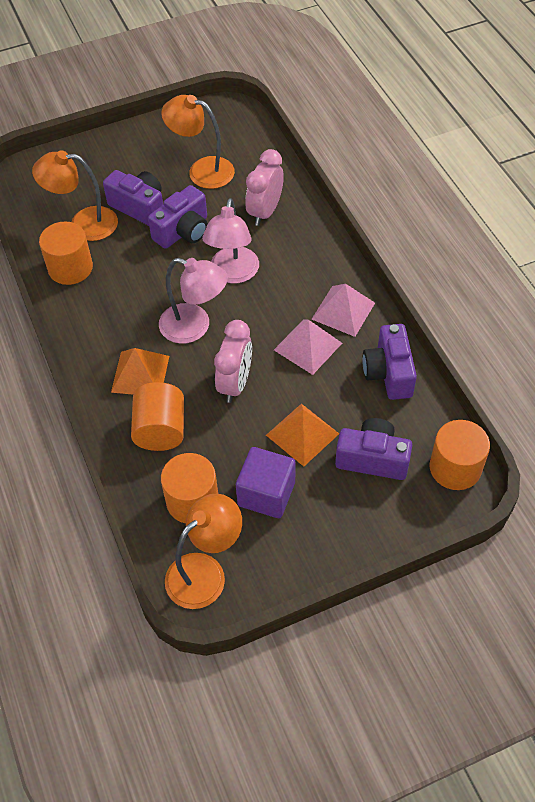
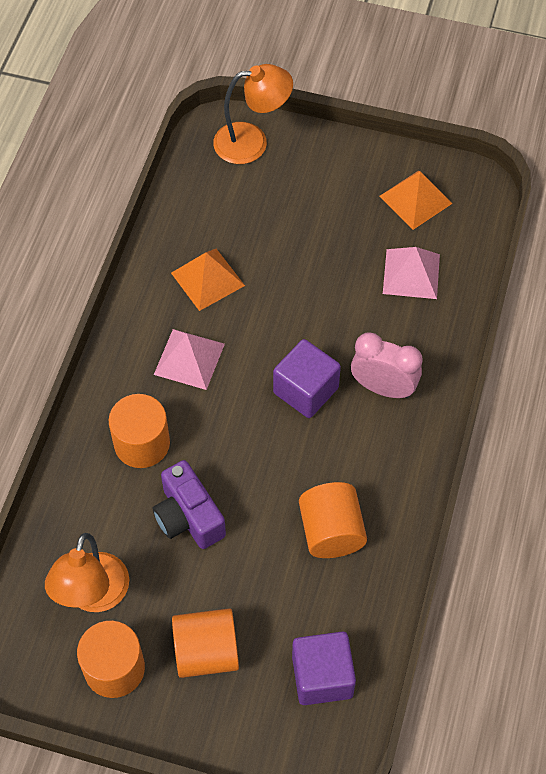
orange lamp: [32,150,118,241] [161,95,235,189] [165,494,242,609] = 3 -> [45,533,129,612] [213,64,293,164] = 2
pink clock: [214,320,252,403] [245,149,284,226] = 2 -> [351,332,423,398] = 1
pink lamp: [159,258,228,344] [202,198,259,283] = 2 -> none = 0
purple camera: [103,170,163,226] [148,185,208,249] [335,418,412,480] [362,324,417,400] = 4 -> [153,460,226,549] = 1
purple cube: [236,447,296,518] = 1 -> [273,339,341,418] [292,632,356,705] = 2

